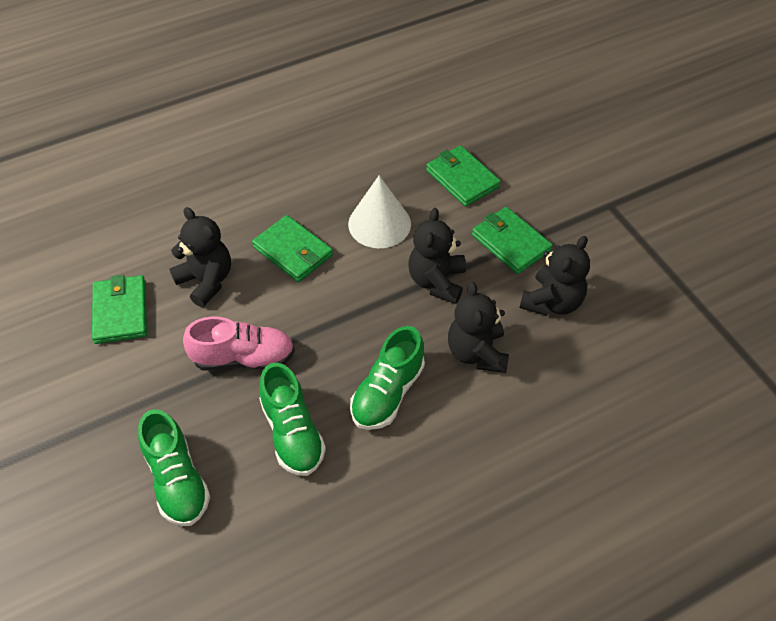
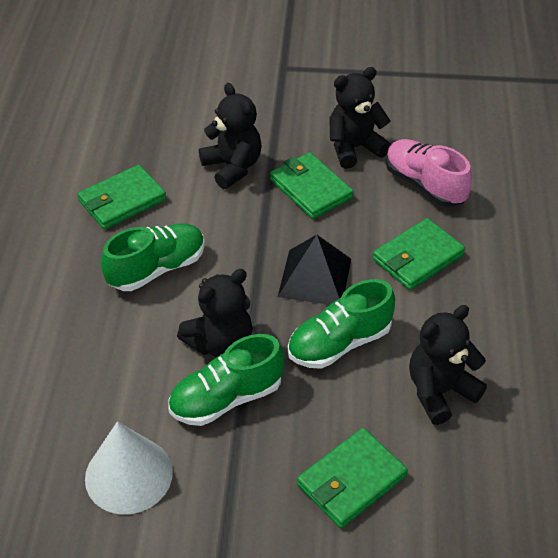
black pyramid: none = 0 -> [278,235,351,305] = 1

